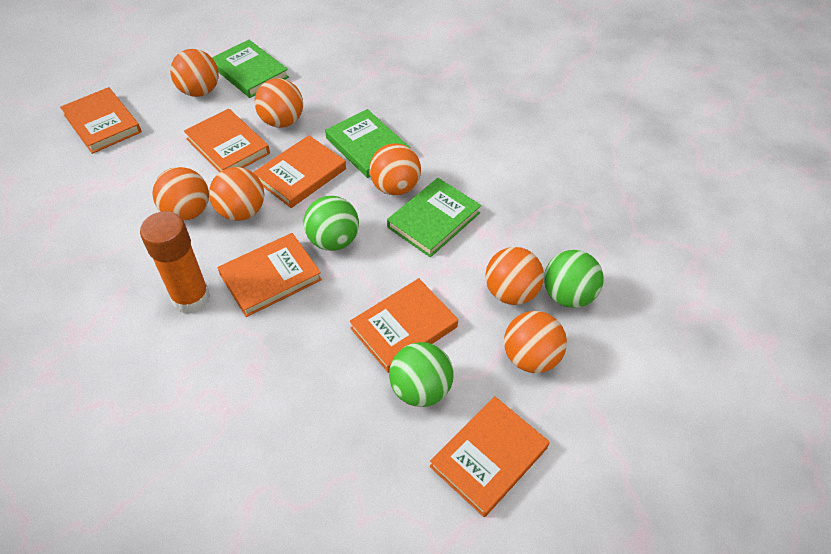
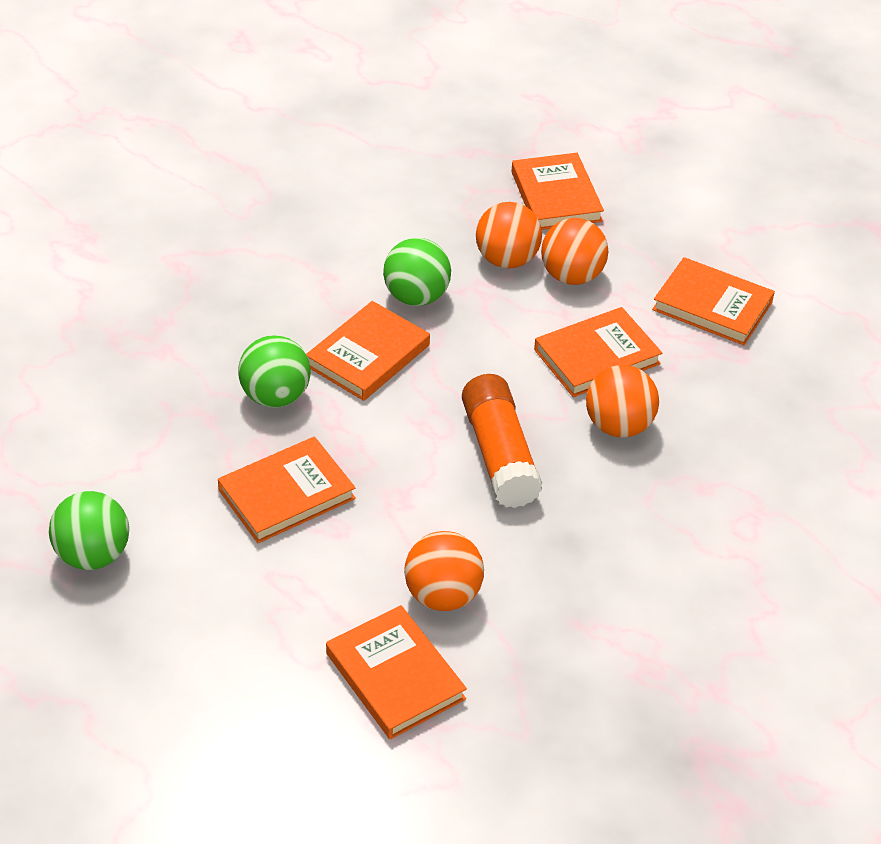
green book: [212,40,289,98] [325,109,410,178] [387,178,481,257] = 3 -> none = 0
orange ball: [152,167,209,221] [170,49,219,97] [209,167,264,221] [255,78,303,128] [369,143,421,196] [485,247,544,305] [504,311,567,373] = 7 -> [404,531,484,611] [476,202,542,269] [541,218,608,285] [586,365,659,437] = 4

